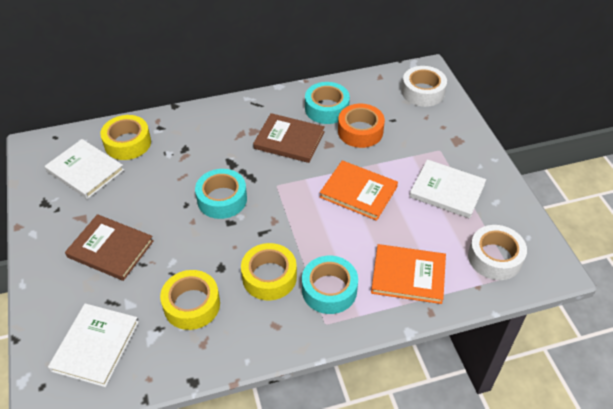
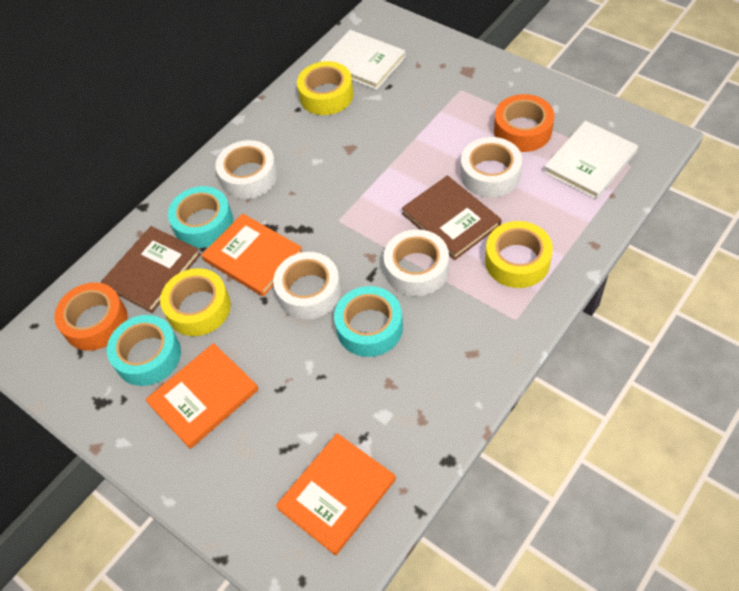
orange book: [320,160,398,221] [371,244,446,304] = 2 -> [145,343,259,449] [202,213,302,296] [276,433,396,556] = 3
orange tape: [338,104,385,148] = 1 -> [54,282,128,351] [494,94,554,152] = 2
white book: [45,139,124,199] [48,303,139,387] [409,159,486,219] = 3 -> [320,30,406,90] [544,121,638,200] = 2
white tape: [401,66,447,107] [468,225,527,280] = 2 -> [215,140,278,199] [273,252,341,319] [384,229,449,296] [461,137,522,198] = 4

